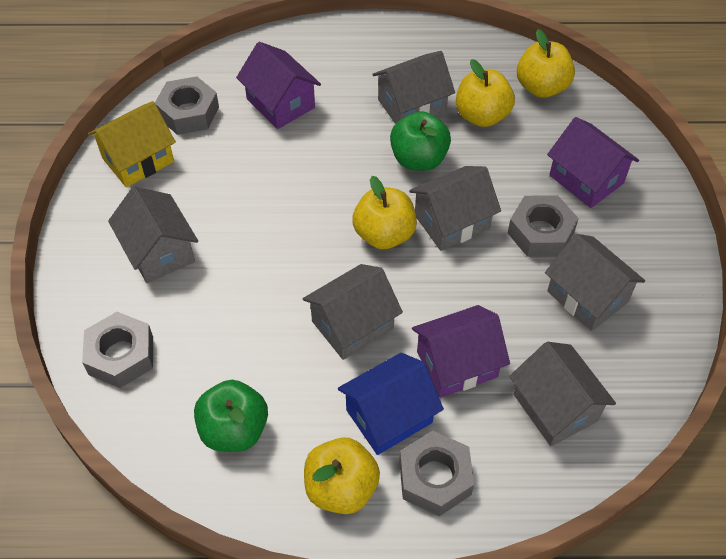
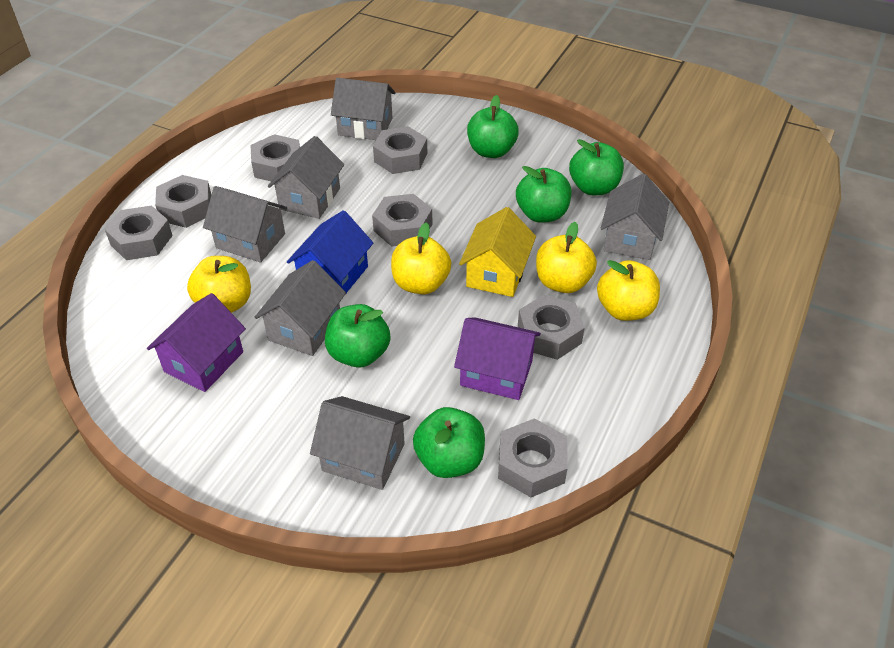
green apple: [194,380,268,452] [390,111,451,171] = 2 -> [325,304,390,367] [413,407,485,478] [467,95,519,158] [516,166,572,223] [569,139,624,195] = 5
grey nut: [82,312,153,388] [155,76,219,135] [399,430,474,516] [508,195,579,257] = 4 -> [105,205,173,260] [155,175,211,228] [250,134,300,181] [372,194,432,247] [373,126,427,174] [498,418,568,497] [518,295,585,360] = 7
purple house: [236,42,321,129] [412,305,510,398] [547,117,639,208] = 3 -> [147,293,246,392] [454,317,541,400] = 2

